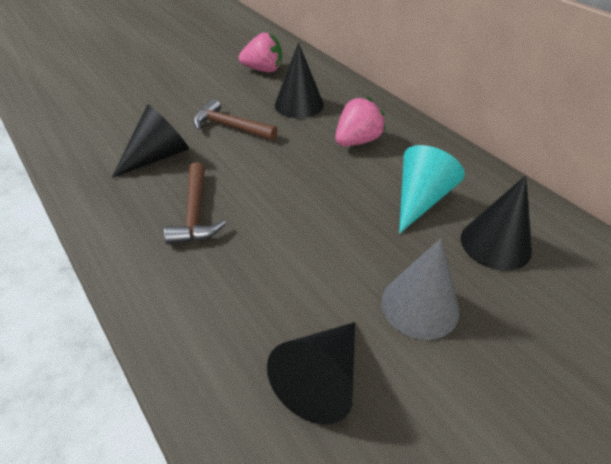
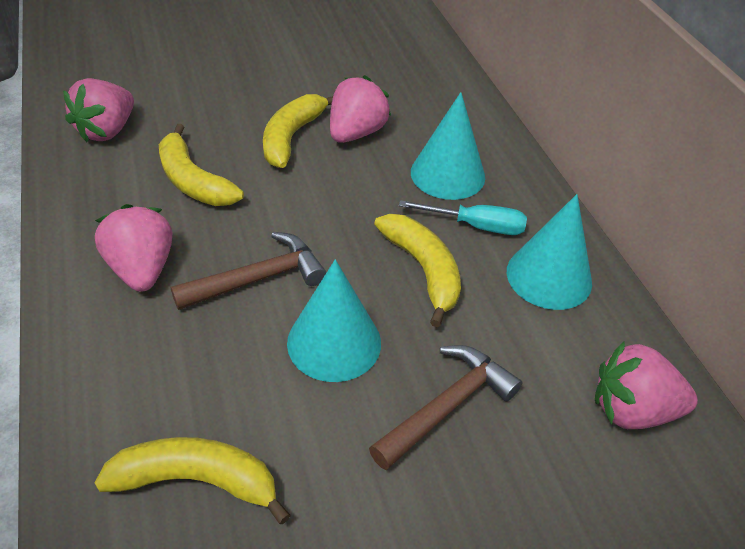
black cone: [112,104,189,178] [267,322,355,425] [275,42,324,118] [461,175,532,271] = 4 -> none = 0
grey cone: [381,238,460,340] = 1 -> none = 0
pink strawberry: [239,33,282,72] [335,97,386,146] = 2 -> [63,78,134,142] [95,204,172,292] [330,75,391,143] [595,342,698,429] = 4
turquoise cone: [399,145,465,234] = 1 -> [287,259,381,382] [411,92,485,200] [507,194,592,310] = 3
turquoise screwdriver: none = 0 -> [399,200,527,235] = 1
yellow banana: none = 0 -> [95,437,291,524] [159,124,244,206] [263,94,333,168] [374,214,461,327] = 4

